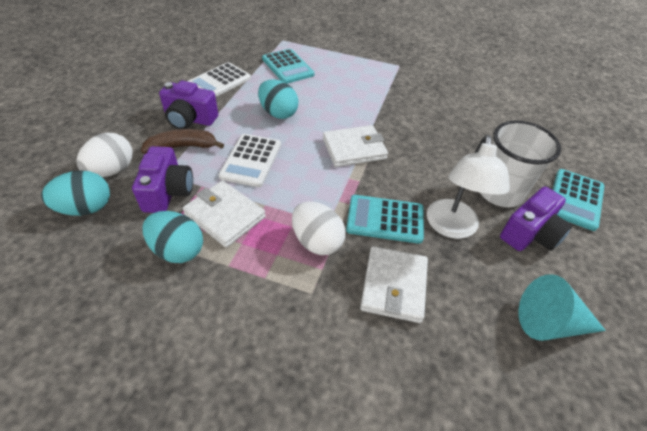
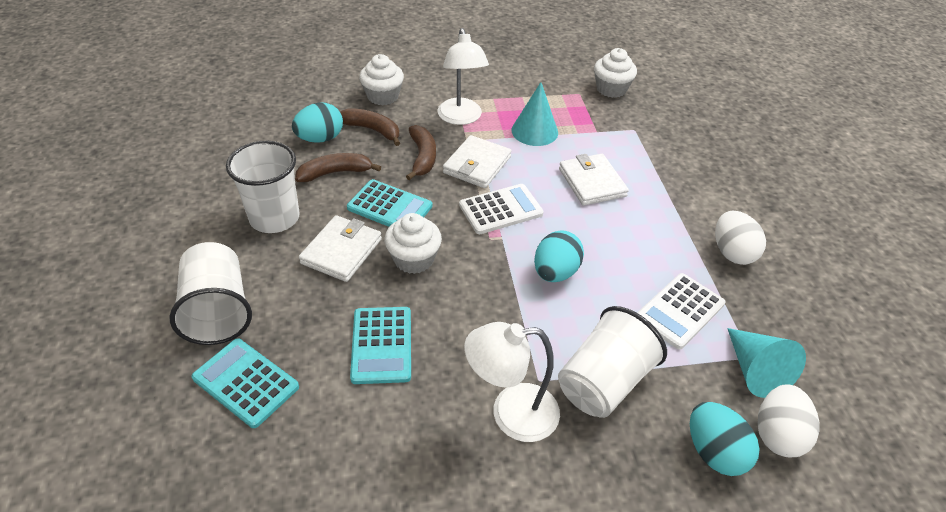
brown banana: [141,129,224,154] = 1 -> [295,153,381,182] [340,108,400,146] [406,125,436,180] = 3
purple camera: [132,146,193,213] [159,80,218,129] [500,187,572,251] = 3 -> none = 0
turquoise cone: [519,274,606,341] = 1 -> [512,82,558,146] [727,328,806,398] = 2
white cup: [481,120,561,207] = 1 -> [169,242,252,345] [226,141,300,233] [558,306,667,418] = 3
white cupcake: none = 0 -> [359,54,404,105] [384,213,442,274] [594,48,637,98] = 3
white lamp: [427,135,510,239] = 1 -> [438,28,489,125] [464,322,560,442] = 2

